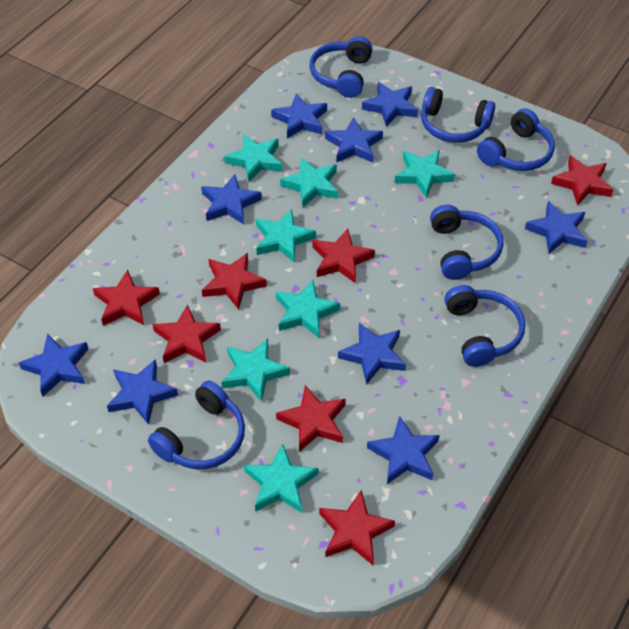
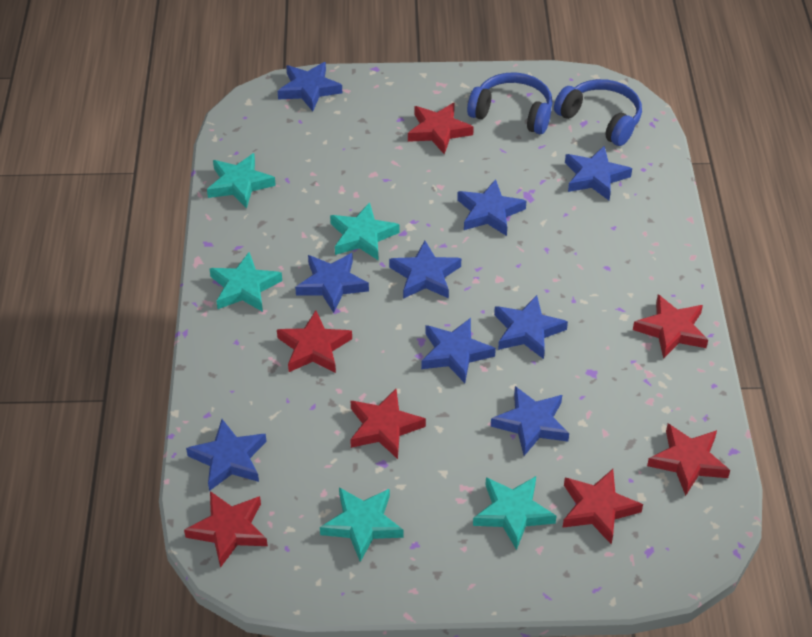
blue headphones: [148,380,245,469] [309,36,373,98] [421,87,495,143] [430,205,503,280] [445,285,525,367] [477,108,555,171] = 6 -> [467,73,553,134] [554,79,642,146] = 2
turquoise star: [221,339,290,402] [224,134,283,182] [244,444,318,513] [256,209,316,263] [276,280,340,338] [280,157,338,207] [395,150,455,198] = 7 -> [207,153,276,209] [209,252,282,312] [320,487,404,562] [330,202,400,260] [473,476,556,550] = 5

